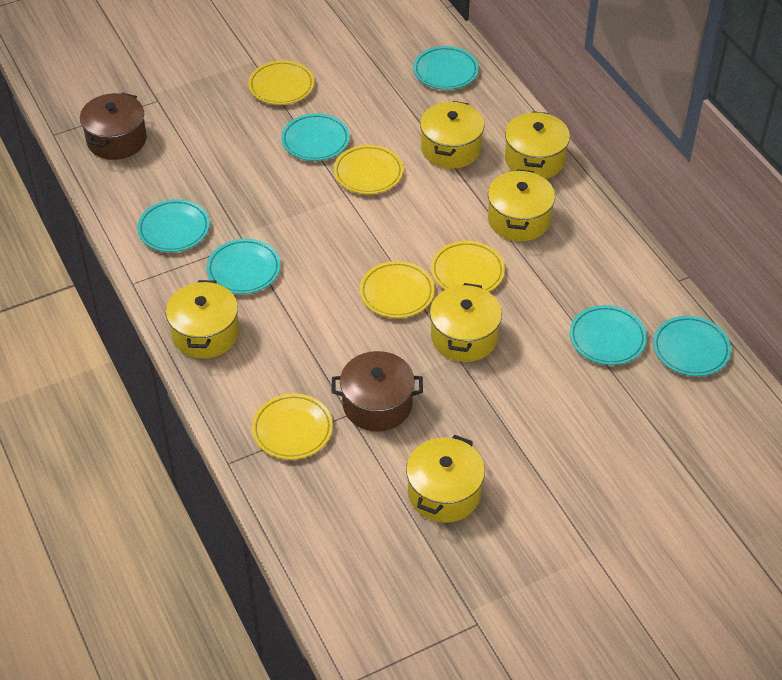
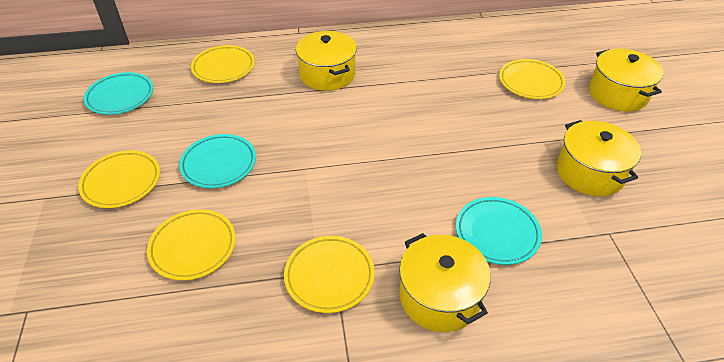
brown pot: [80,93,147,160] [332,351,423,432] = 2 -> none = 0
turquoise plate: [137,199,210,252] [206,239,281,294] [281,113,350,161] [413,46,479,90] [570,305,647,365] [653,316,731,376] = 6 -> [83,72,153,115] [179,134,256,188] [456,197,542,265] = 3
yellow pot: [166,280,239,359] [406,435,485,523] [420,101,485,169] [430,283,502,362] [488,169,555,241] [505,111,570,179] = 6 -> [296,31,357,91] [399,233,491,332] [557,120,641,197] [589,49,663,112] = 4

